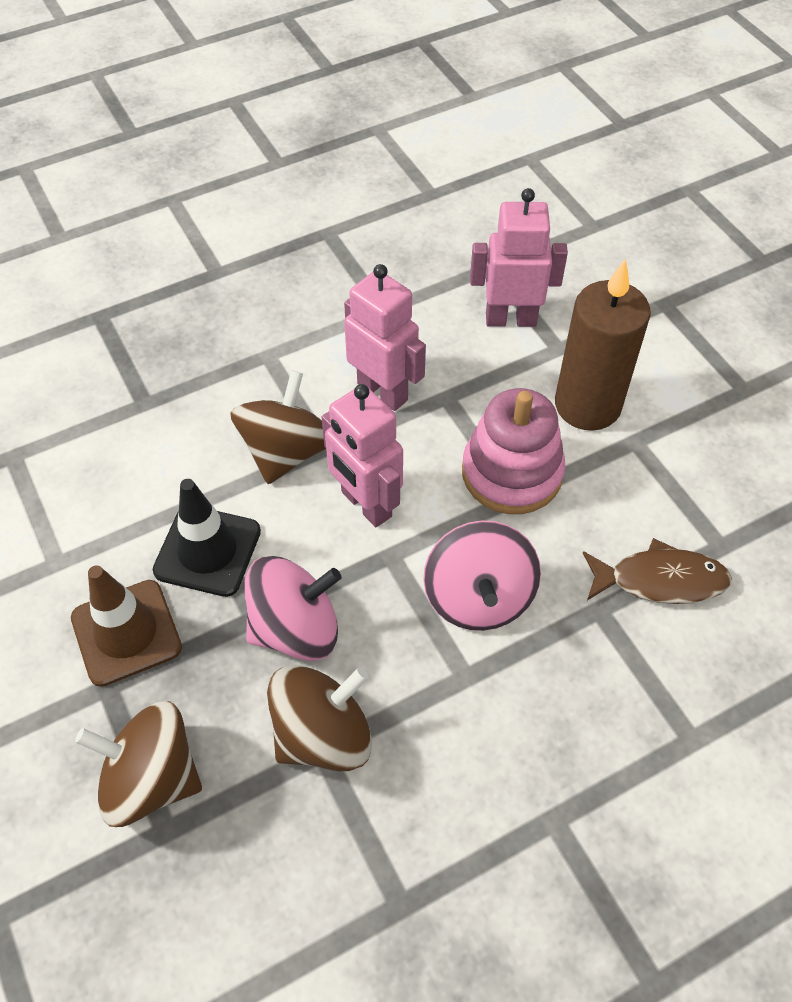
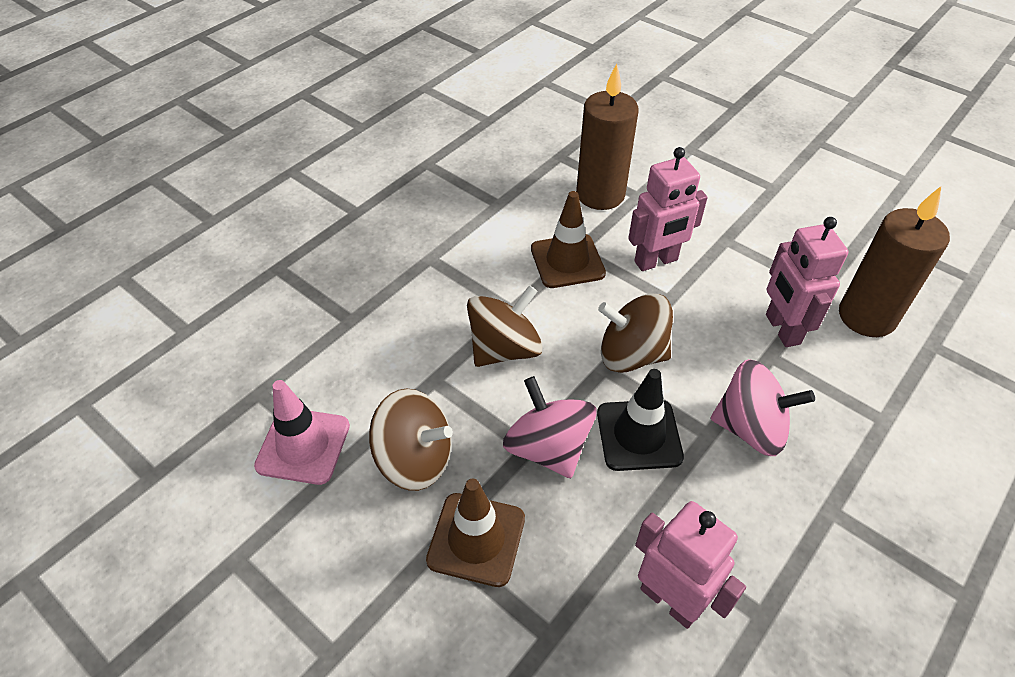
brown candle: [555,258,651,431] = 1 -> [576,63,639,210] [839,186,950,337] = 2
brown fish: [583,538,732,604] = 1 -> none = 0
brown traffic cone: [71,566,182,687] = 1 -> [426,478,525,587] [531,191,606,288] = 2
pink stacking toy: [462,388,566,514] = 1 -> none = 0
pink traffic cone: none = 0 -> [254,380,350,485] = 1

